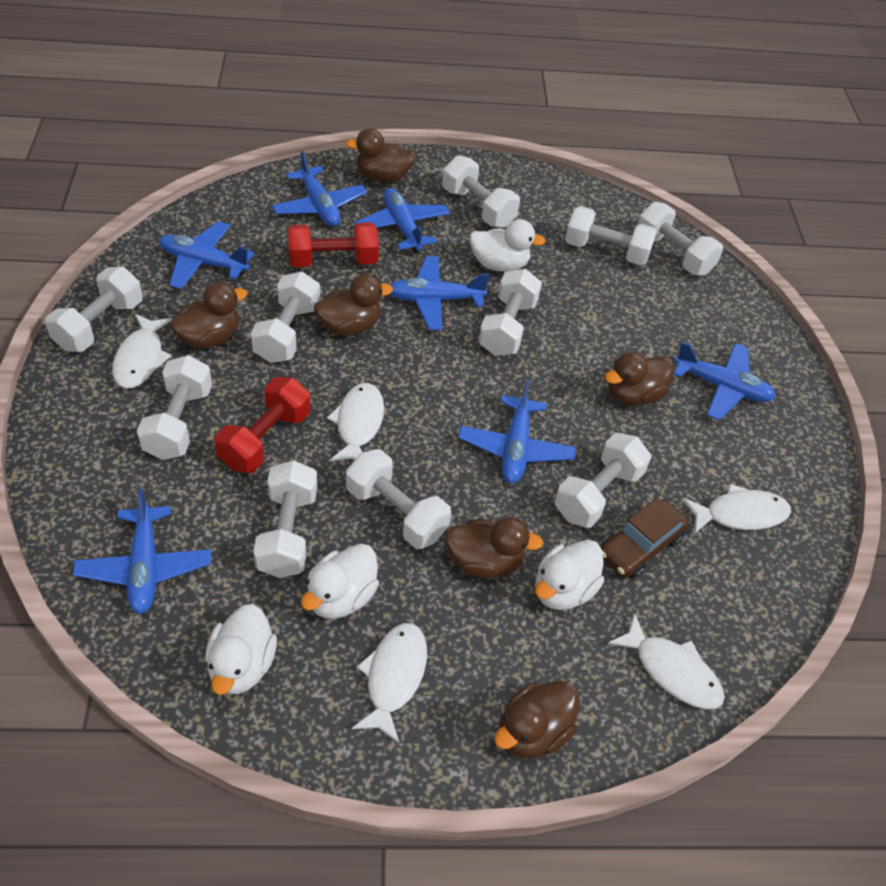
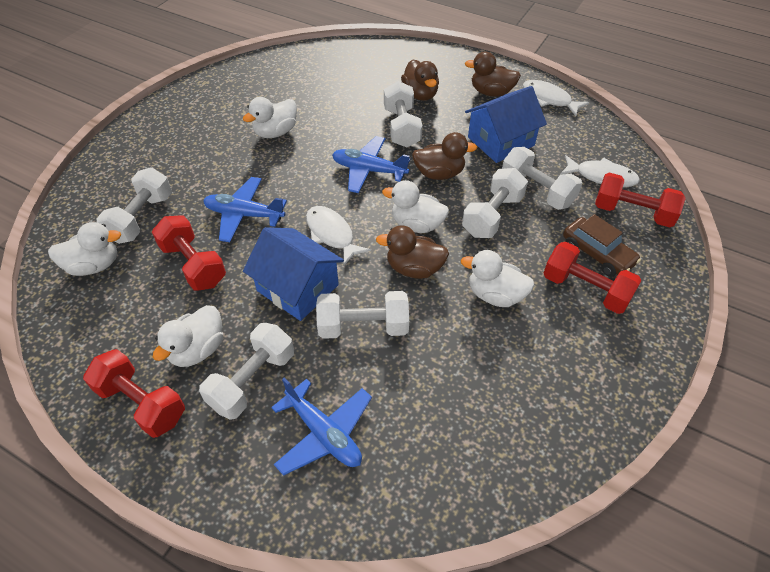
blue house: none = 0 -> [243,227,344,321] [465,86,547,163] = 2
blue plane: [73,488,211,614] [159,221,254,289] [272,151,367,226] [354,188,450,253] [390,256,489,330] [458,380,576,483] [673,342,776,420] = 7 -> [203,177,287,242] [271,378,372,476] [332,136,410,193] = 3
brown duck: [170,282,248,349] [314,274,393,336] [345,128,416,182] [445,517,544,578] [494,681,579,758] [605,352,674,406] = 6 -> [376,225,449,279] [401,60,439,101] [412,132,477,180] [465,52,521,97] = 4
red dumbbell: [215,377,311,473] [288,222,379,267] = 2 -> [83,349,185,438] [152,215,226,291] [543,242,641,314] [595,173,686,228] = 4
white duck: [205,604,277,695] [301,544,379,619] [470,219,546,272] [535,540,604,610] = 4 -> [48,222,121,276] [153,305,223,367] [243,97,297,138] [382,180,449,233] [461,250,534,307] = 5
white dumbbell: [45,267,143,352] [137,355,212,460] [251,272,320,363] [253,460,317,578] [346,449,451,549] [442,156,520,228] [479,269,542,356] [555,433,651,528] [565,206,657,265] [637,202,723,275] = 10 -> [96,168,172,244] [199,323,294,420] [316,291,409,339] [384,81,423,147] [462,168,528,238] [502,147,582,210] = 6
white fish: [112,314,172,389] [327,383,384,462] [351,623,427,743] [608,613,725,709] [682,484,791,534] = 5 -> [306,206,371,265] [523,80,589,116] [560,155,640,187] = 3

